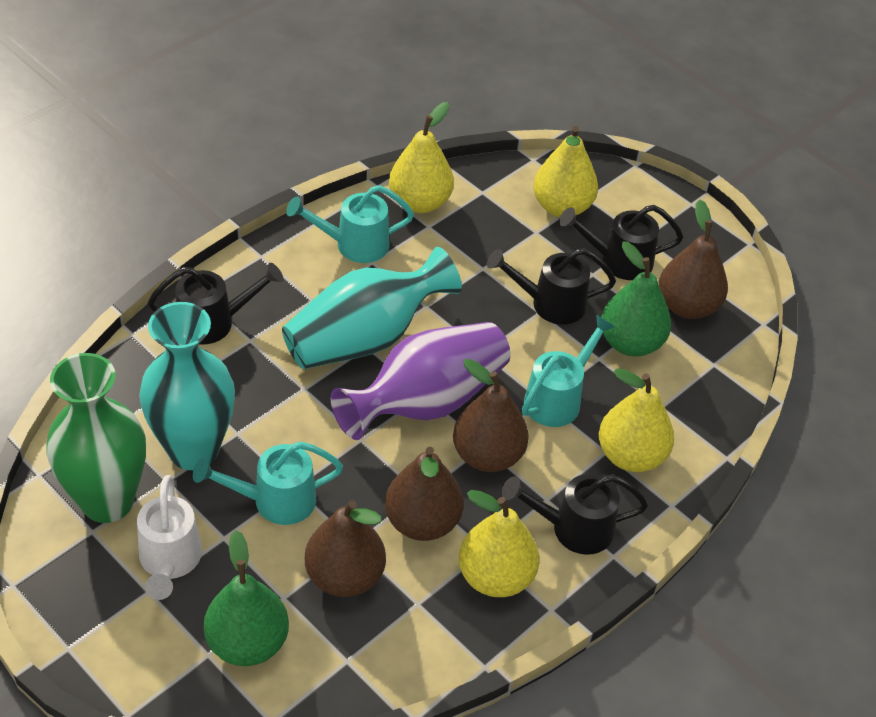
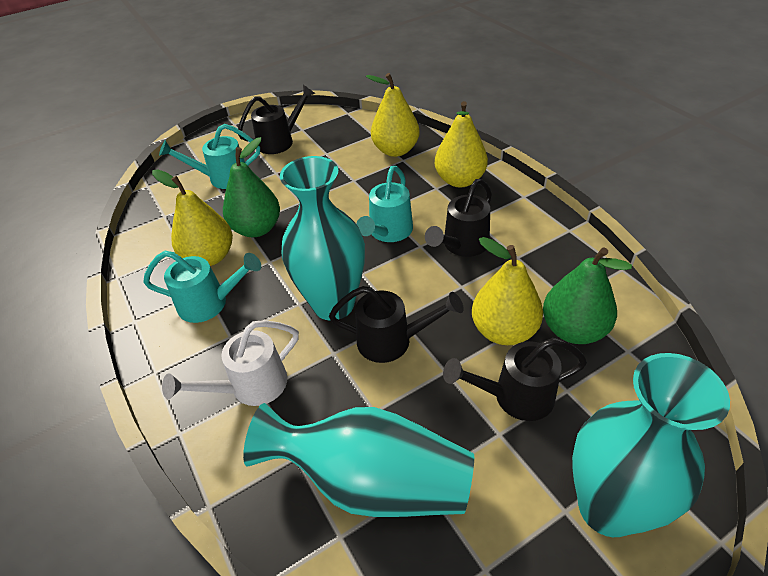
brown pear: [305,500,386,597] [385,447,463,541] [453,359,529,472] [659,200,728,319] = 4 -> none = 0
green vase: [46,353,146,523] = 1 -> none = 0
purple vase: [331,322,511,440] = 1 -> none = 0
turquoise vase: [139,302,235,470] [282,247,462,369] = 2 -> [243,403,474,517] [280,156,365,321] [572,353,730,537] = 3

